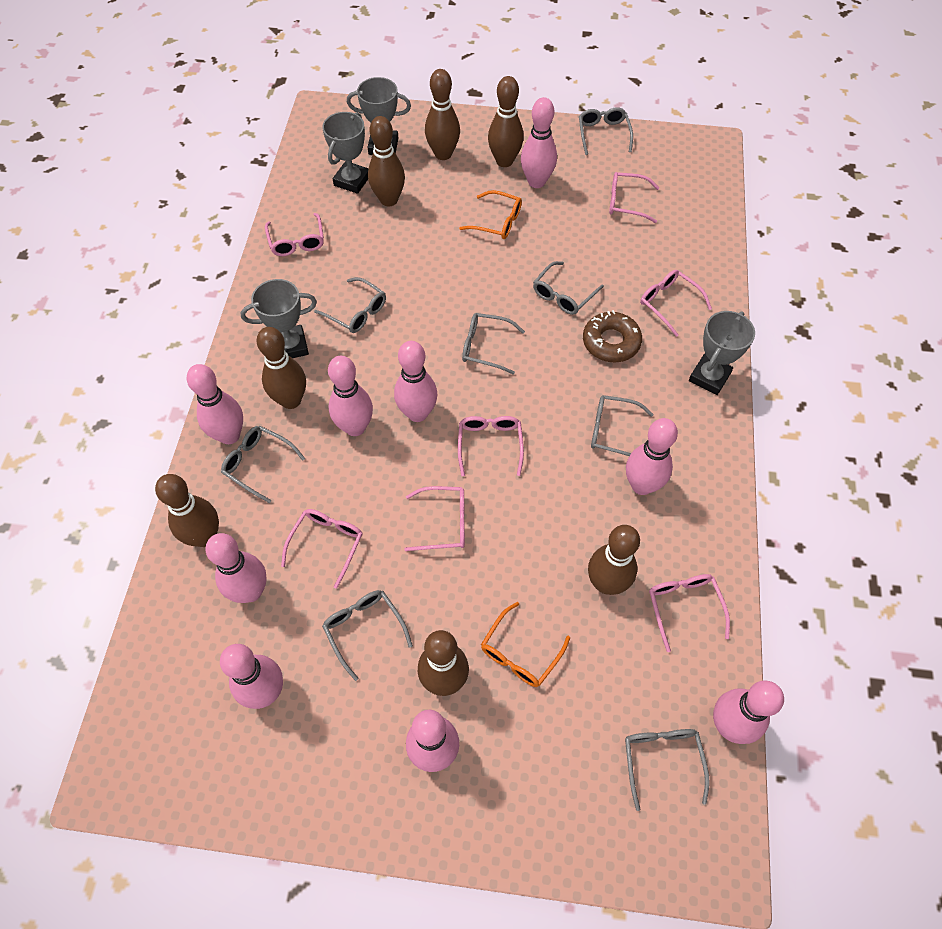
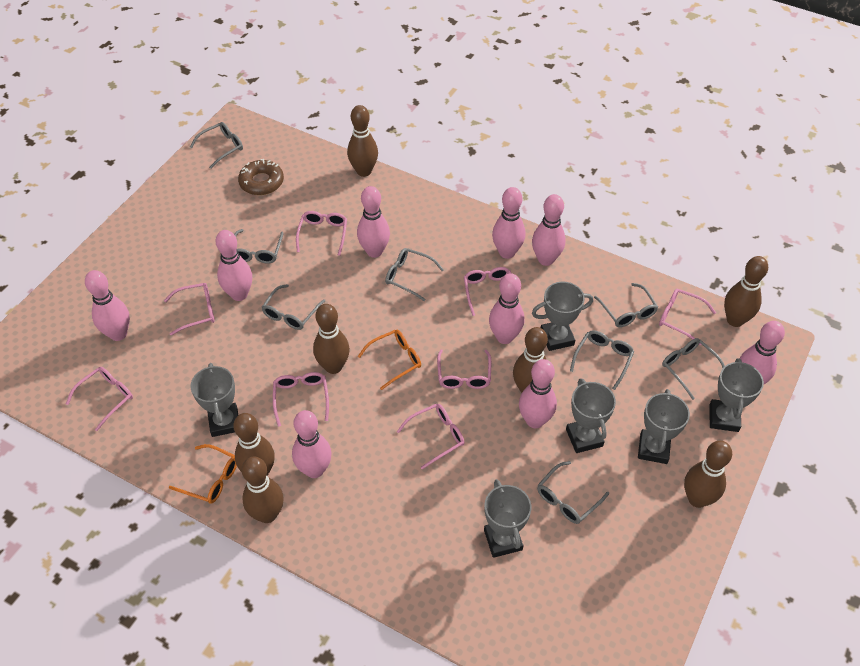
grey trophy: [240,279,317,358] [322,112,369,194] [347,77,411,155] [689,311,755,395] = 4 -> [191,363,238,437] [484,479,531,558] [532,282,593,351] [566,378,616,453] [638,389,690,464] [709,358,764,432] = 6
pink glasses: [265,213,324,256] [281,509,363,589] [404,486,465,551] [458,416,524,476] [609,172,659,223] [640,270,712,337] [649,574,730,652] = 7 -> [66,367,133,431] [164,283,215,335] [273,372,329,427] [296,211,347,256] [397,404,465,469] [437,349,491,389] [464,267,511,316] [659,289,716,345] = 8

